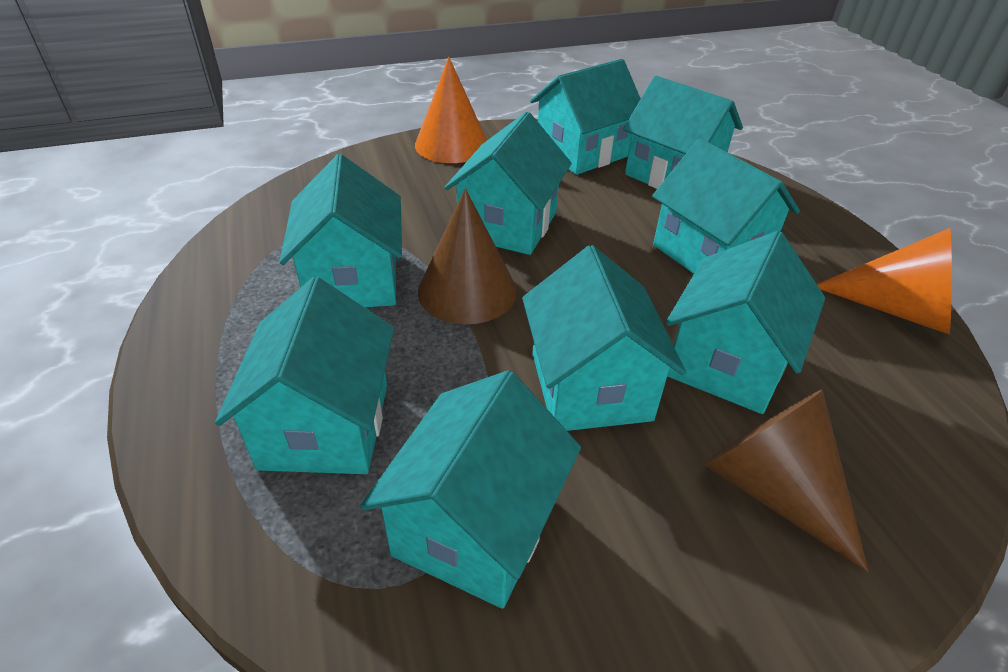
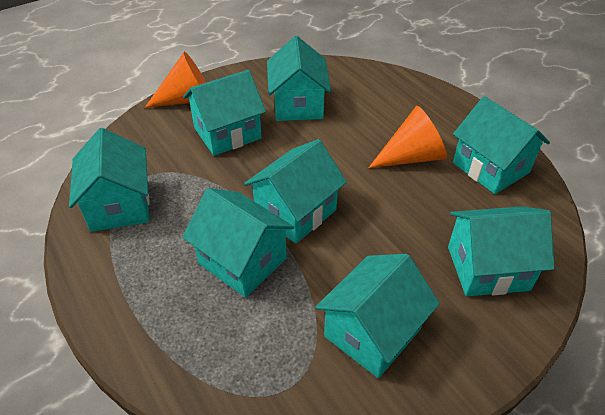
brown cone: [418,189,517,324] [703,390,869,573] = 2 -> none = 0
turquoise house: [215,277,394,474] [280,154,402,307] [360,371,581,609] [445,112,572,255] [522,245,686,431] [530,59,641,175] [623,76,743,189] [652,138,800,274] [666,231,825,414] = 9 -> [69,128,150,232] [182,188,294,298] [183,70,266,156] [244,139,347,243] [267,36,331,121] [315,254,440,378] [448,206,555,296] [453,96,550,194] = 8

